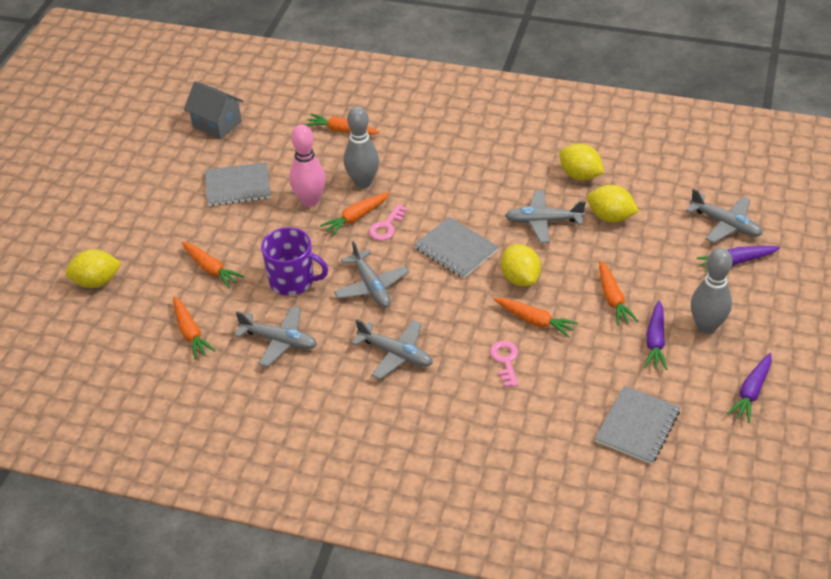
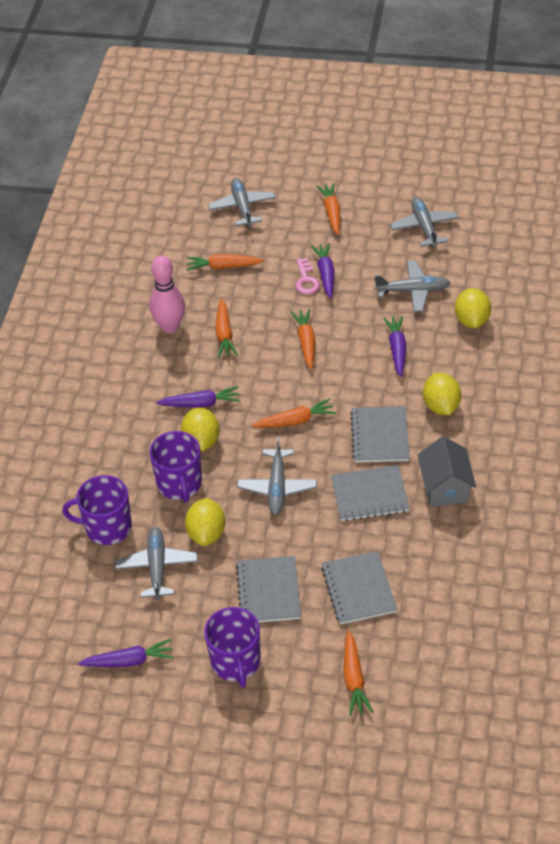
grey bowling pin: [344,106,379,189] [691,248,732,334] = 2 -> none = 0
grey notebook: [205,162,271,206] [414,217,499,278] [595,386,680,464] = 3 -> [236,556,301,623] [321,551,397,624] [331,465,410,521] [350,406,409,463] = 4
pink key: [369,204,407,241] [490,341,518,387] = 2 -> [295,258,320,294] = 1
purple carrot: [644,301,667,370] [696,246,780,272] [727,353,772,423] = 3 -> [78,639,174,667] [156,386,240,408] [311,243,334,299] [383,316,406,377] = 4
purple mug: [261,227,328,296] = 1 -> [63,475,132,545] [150,431,202,503] [204,607,260,688] = 3

